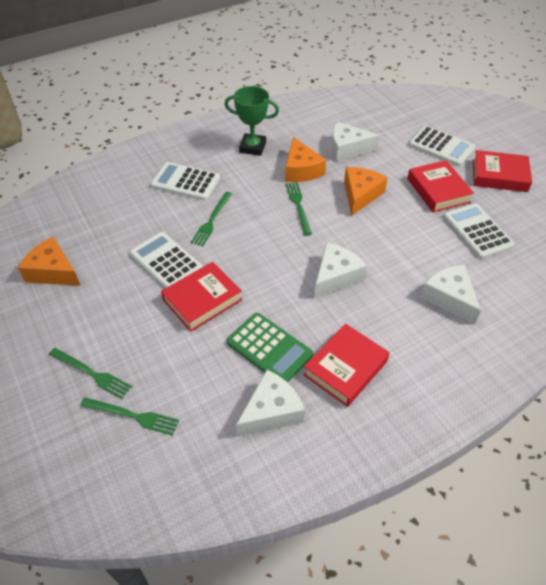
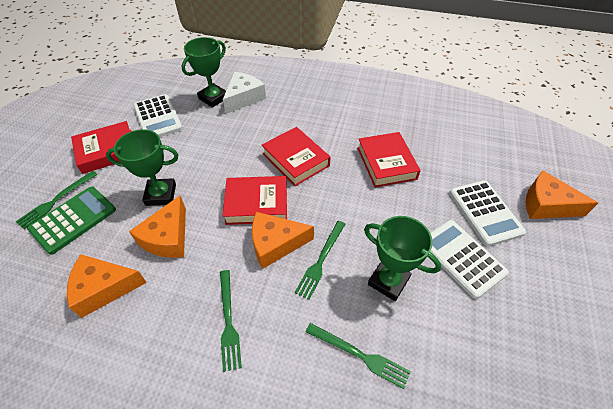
green trophy: [225,86,279,156] = 1 -> [106,129,178,206] [182,37,226,108] [364,216,441,301] = 3
orange cheese: [18,237,81,286] [285,137,326,182] [344,167,388,215] = 3 -> [67,254,147,318] [129,196,186,258] [252,212,314,269] [526,170,598,219] = 4
white calculator: [130,232,203,288] [151,162,220,201] [409,126,475,166] [444,203,515,259] = 4 -> [133,94,183,137] [430,220,509,299] [449,180,526,246] = 3
white cheese: [236,370,305,437] [314,243,367,298] [331,122,380,161] [420,265,481,325] = 4 -> [223,72,266,114] = 1

